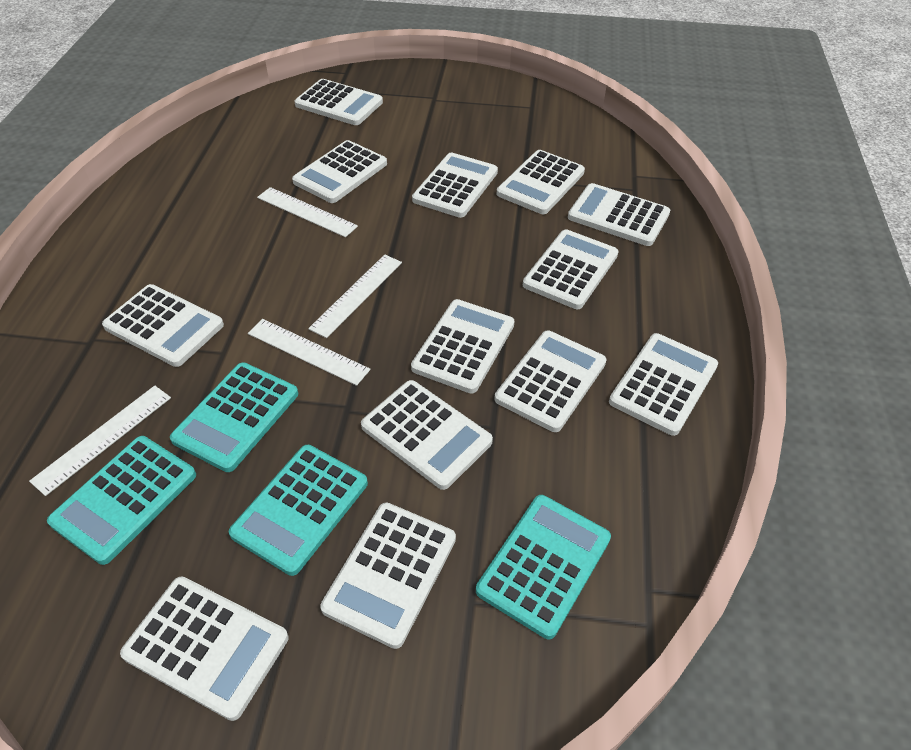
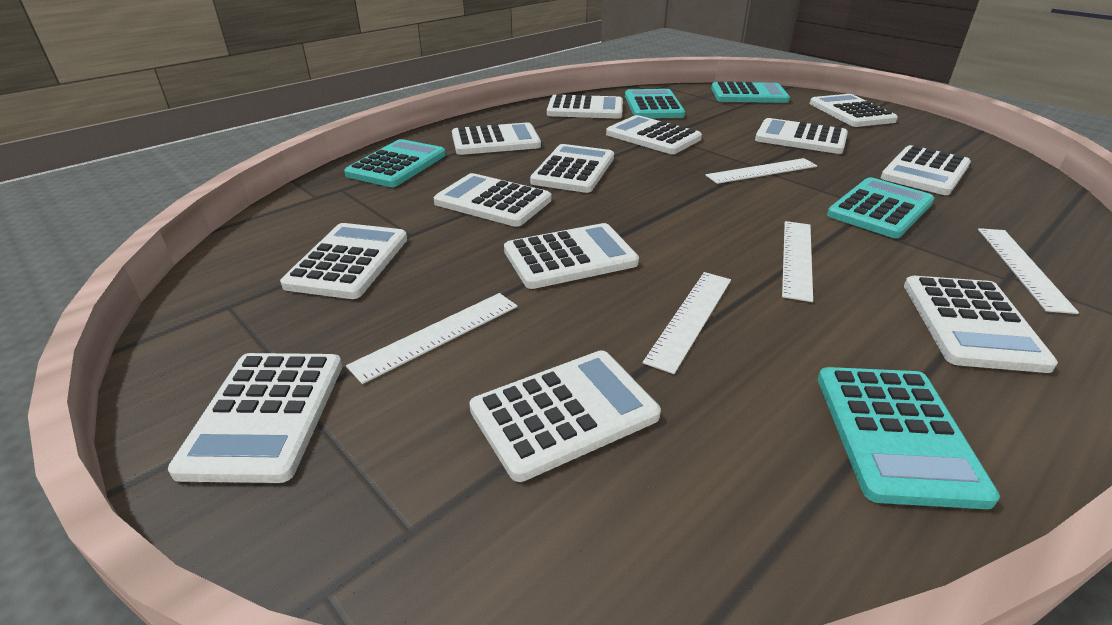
turquoise calculator: [47,436,196,565] [170,362,298,472] [229,445,368,576] [476,495,611,639] = 4 -> [344,139,446,187] [625,89,685,118] [711,81,790,103] [818,367,1000,509] [827,177,934,238] = 5
white ruler: [29,386,171,496] [248,319,371,386] [257,187,358,237] [308,255,402,338] = 4 -> [346,293,517,384] [643,272,731,374] [705,158,817,184] [782,221,813,302] [978,228,1079,314] = 5

